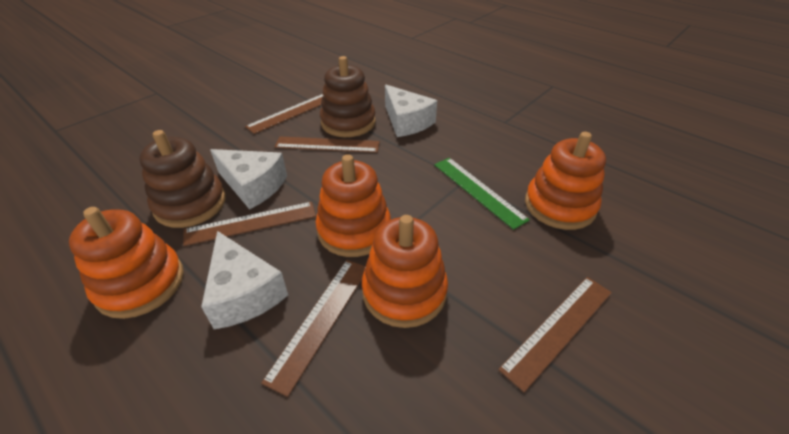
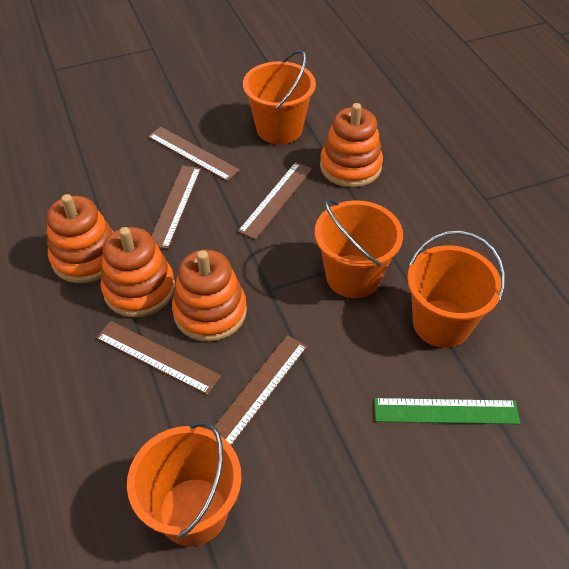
brown stacking toy: [139,130,226,228] [320,56,376,137] = 2 -> none = 0
orange bucket: none = 0 -> [127,421,242,546] [243,50,316,144] [315,199,403,298] [407,231,505,348] = 4
white cheese: [201,231,288,329] [210,149,287,210] [385,85,437,137] = 3 -> none = 0

